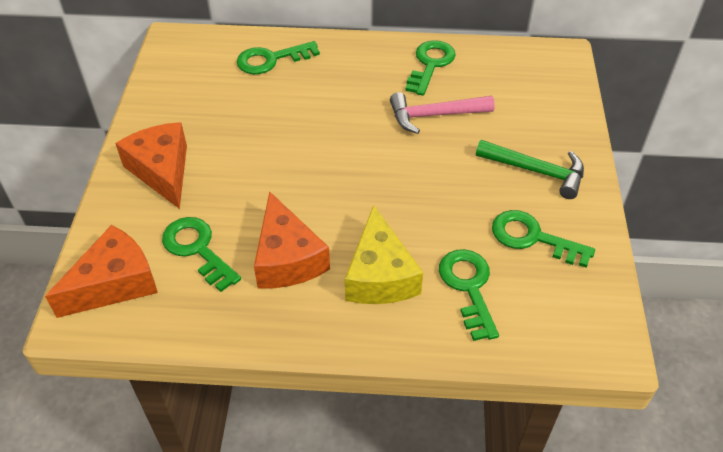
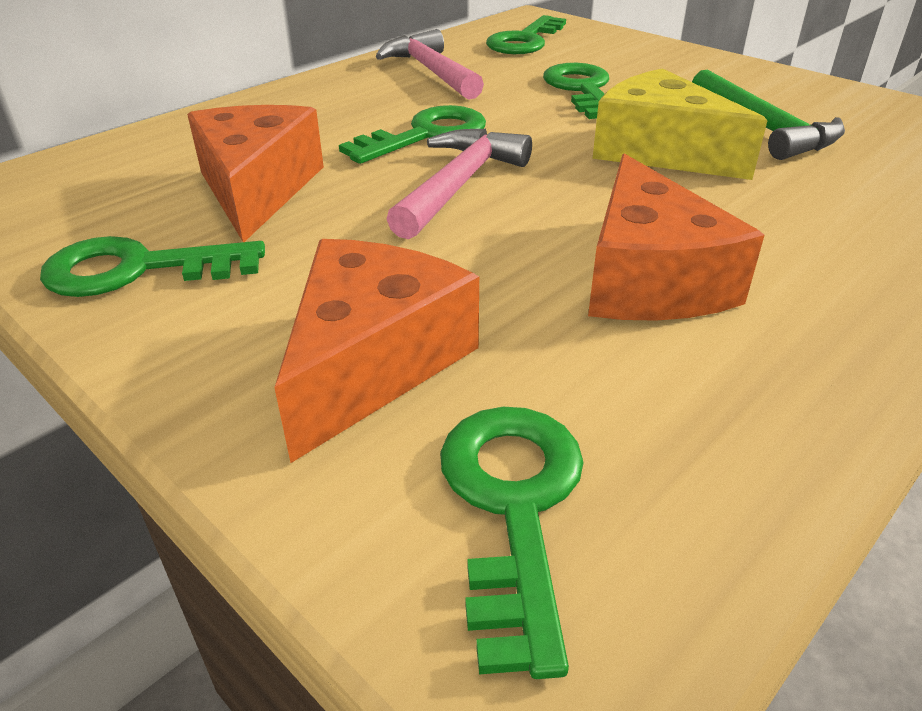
pink hammer: [390,92,495,134] = 1 -> [376,29,484,100] [387,129,532,239] = 2

